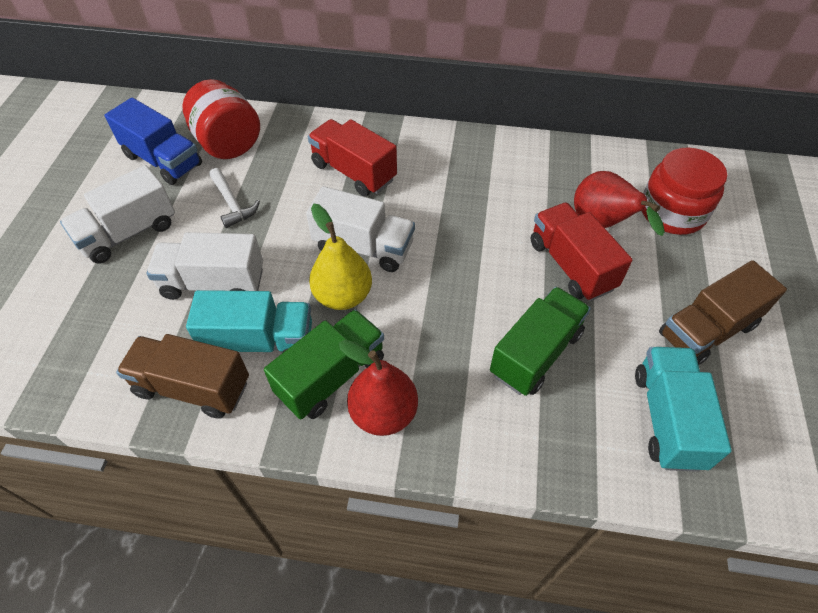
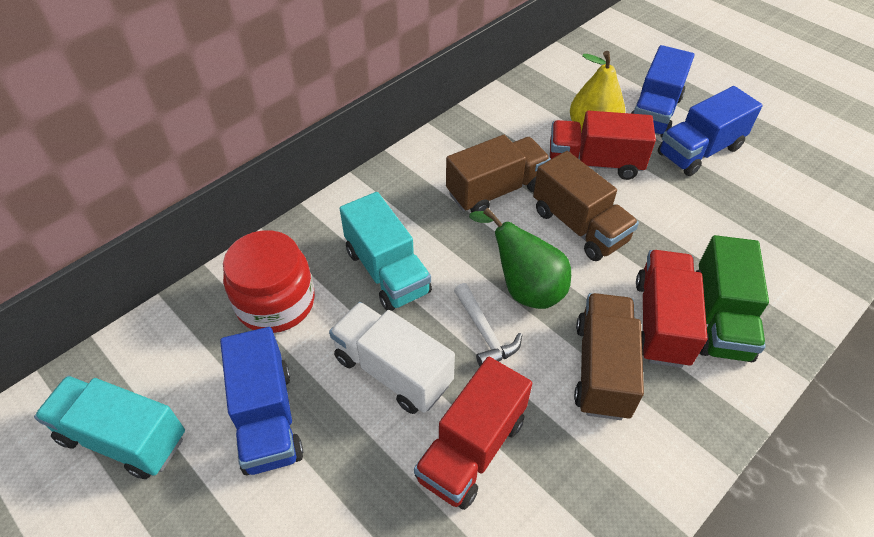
blue truck: [104,98,202,185] = 1 -> [220,327,303,475] [631,45,694,138] [658,86,762,176] = 3
brown truck: [116,334,249,419] [659,260,787,365] = 2 -> [446,135,551,213] [533,151,639,261] [574,293,644,420] = 3
green pear: none = 0 -> [469,208,571,309] = 1
green truck: [264,309,384,419] [490,287,591,396] = 2 -> [696,235,769,362] = 1
red jar: [182,79,260,159] [642,147,727,235] = 2 -> [223,230,315,333] = 1
red pear: [339,340,418,436] [574,171,665,236] = 2 -> none = 0
red truck: [308,119,397,197] [531,203,633,301] = 2 -> [414,357,532,510] [550,111,656,180] [636,250,707,368] = 3
white truck: [60,165,175,264] [146,232,263,300] [306,186,415,272] = 3 -> [329,302,455,414] = 1

